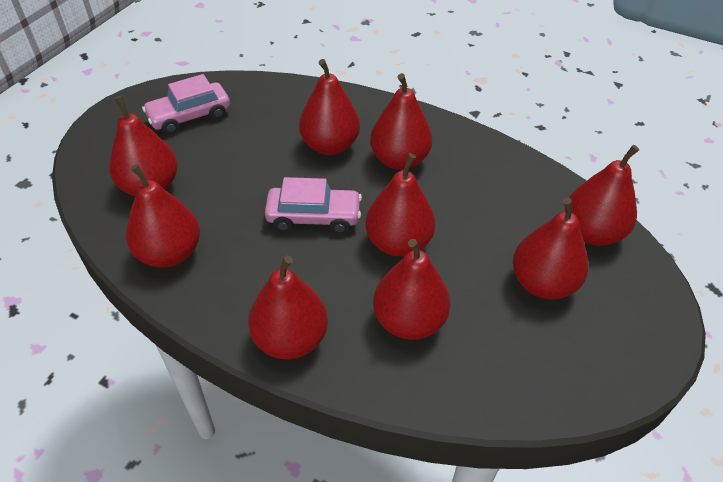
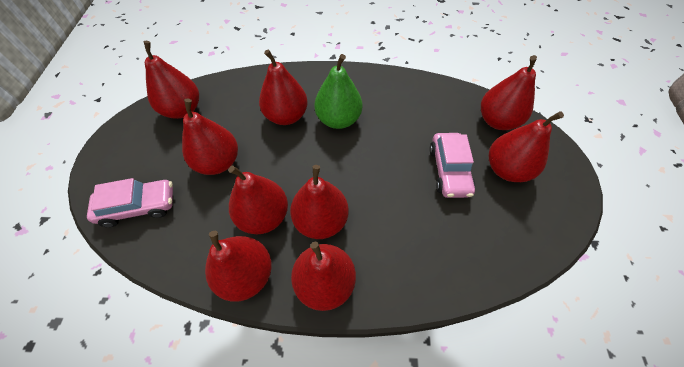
green pear: none = 0 -> [314,54,362,129] = 1

